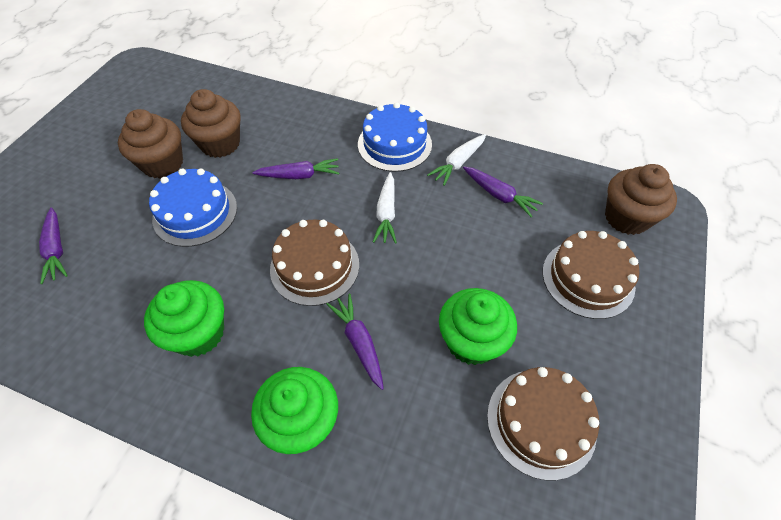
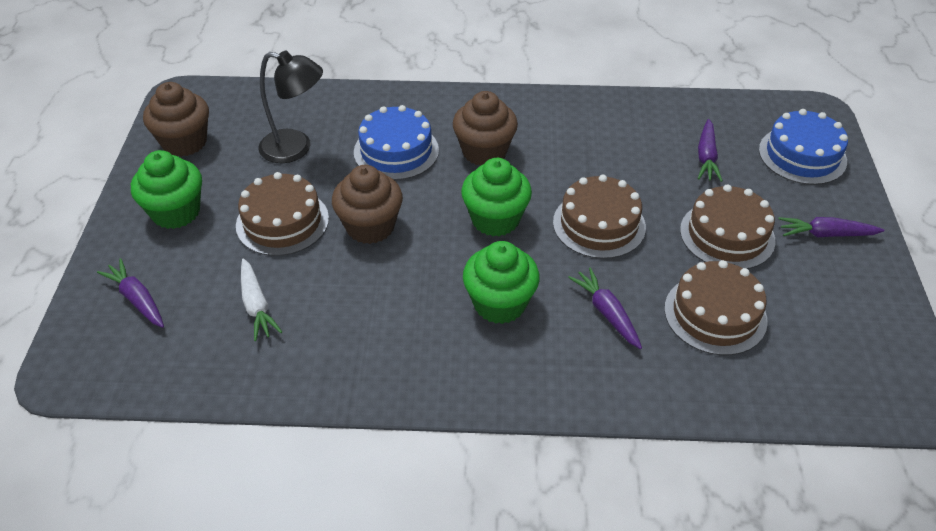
black lamp: none = 0 -> [258,51,323,163] = 1
brown cake: [270,219,359,306] [487,367,599,480] [542,231,639,319] = 3 -> [236,172,329,256] [553,175,646,259] [664,260,768,355] [680,184,775,269] = 4
white carrot: [373,172,397,244] [427,134,486,186] = 2 -> [241,258,282,341] = 1

